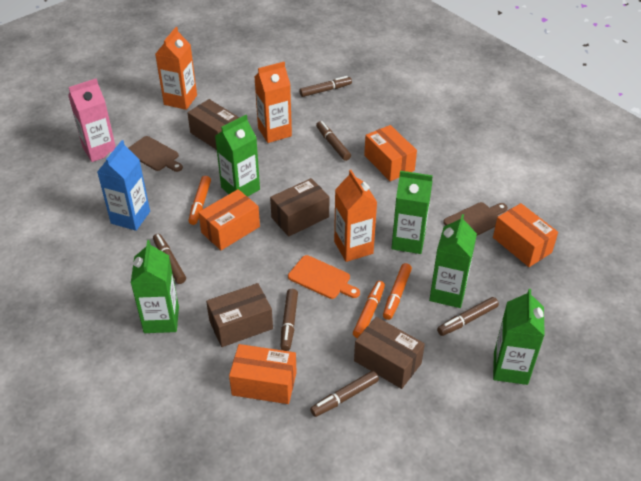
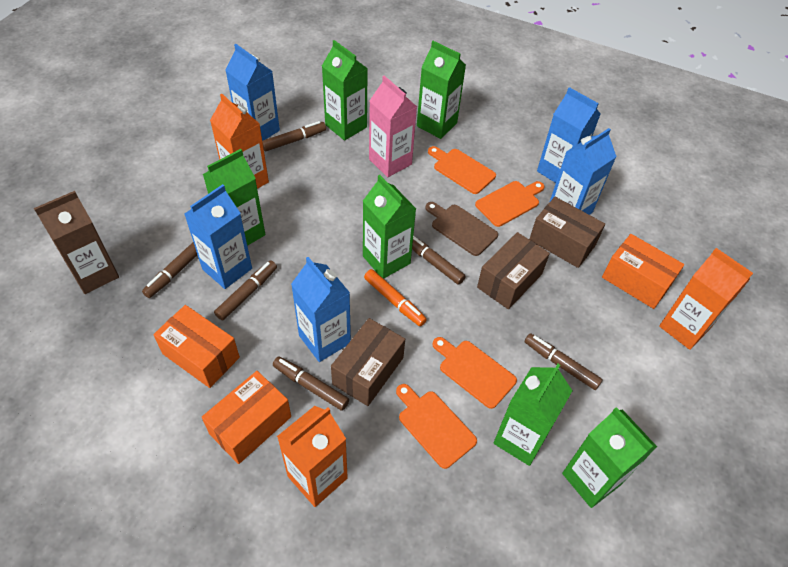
blue carton: [97,140,150,231] = 1 -> [185,184,252,289] [225,44,280,141] [291,257,351,362] [537,87,600,183] [550,128,617,215] = 5
brown box: [187,99,239,150] [206,283,273,347] [270,178,329,237] [354,317,425,389] = 4 -> [331,318,405,406] [477,232,550,309] [529,197,605,268] = 3
brown carton: none = 0 -> [34,191,119,294] = 1
brown cutting board: [128,136,183,172] [443,202,508,236] = 2 -> [425,202,498,256] = 1
green carton: [131,240,179,333] [215,115,260,196] [391,171,433,254] [429,214,477,308] [493,289,545,385] = 5 -> [203,149,265,246] [322,40,368,141] [363,175,416,279] [417,41,466,139] [493,364,573,466] [562,407,657,508] = 6
orange box: [198,189,260,250] [229,344,297,404] [364,125,417,181] [493,203,558,267] = 4 -> [153,305,240,388] [202,371,291,464] [602,234,684,309] = 3
orange cutting board: [288,255,360,299] = 1 -> [396,384,477,469] [428,146,496,194] [432,337,517,409] [475,181,545,227] = 4
orange marker: [188,176,211,225] [353,281,385,338] [383,263,412,320] = 3 -> [364,269,427,326] = 1

